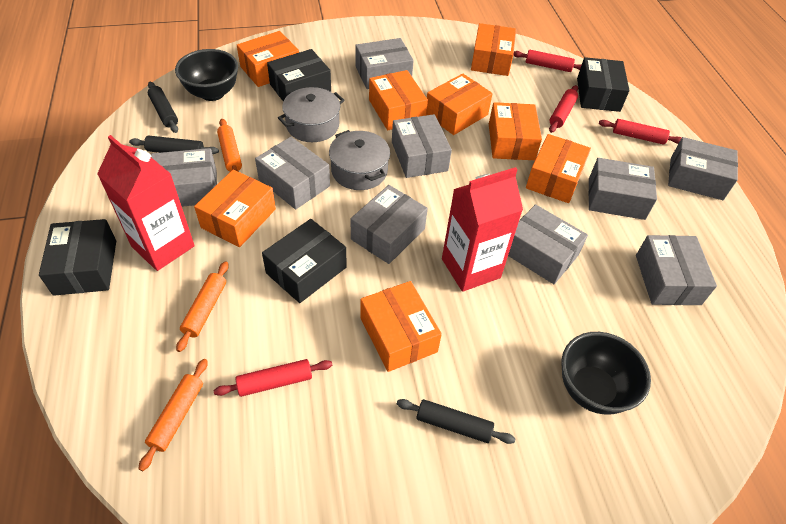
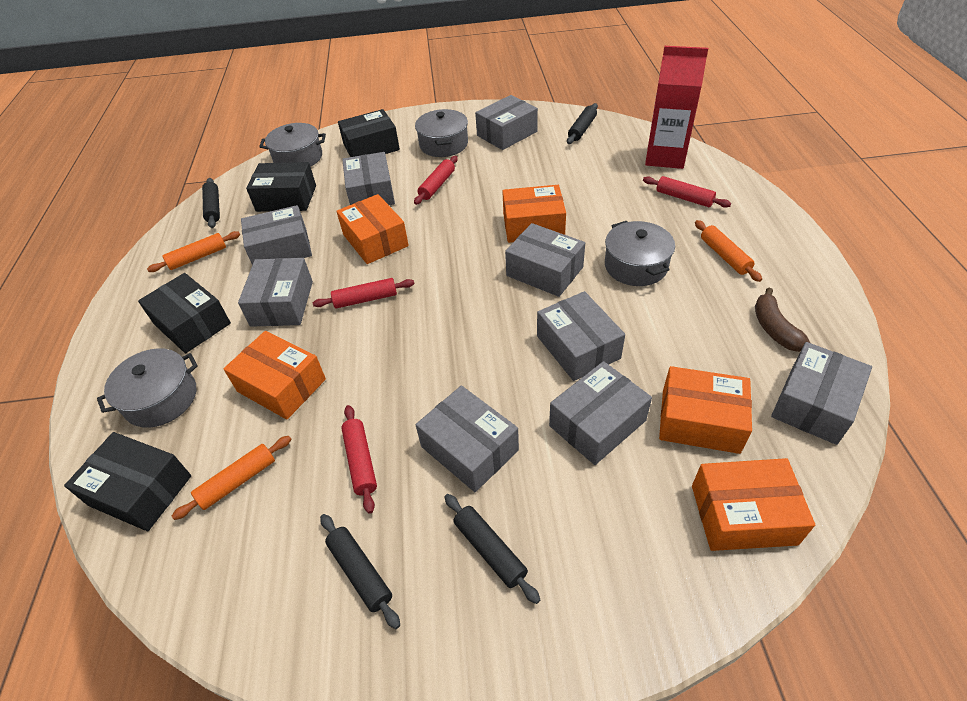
black bowl: [175,49,238,101] [561,332,651,415] = 2 -> none = 0
black rolling pin: [129,136,219,154] [148,82,178,133] [397,399,515,444] = 3 -> [202,178,220,228] [320,514,400,629] [445,494,540,604] [567,103,598,144] = 4
brown banana: none = 0 -> [755,288,810,352] = 1
grey pot: [278,87,344,142] [329,130,390,190] = 2 -> [97,348,198,428] [260,123,326,167] [415,109,468,157] [605,221,675,286] = 4
orange box: [194,170,276,247] [237,31,299,87] [360,281,442,372] [369,70,428,130] [426,73,493,135] [471,23,516,76] [489,102,542,160] [526,134,591,203] = 8 -> [223,331,326,420] [336,194,409,264] [502,185,566,243] [659,366,752,454] [692,458,815,551] = 5
red carton: [97,135,195,271] [442,167,523,292] = 2 -> [645,46,708,169] = 1

